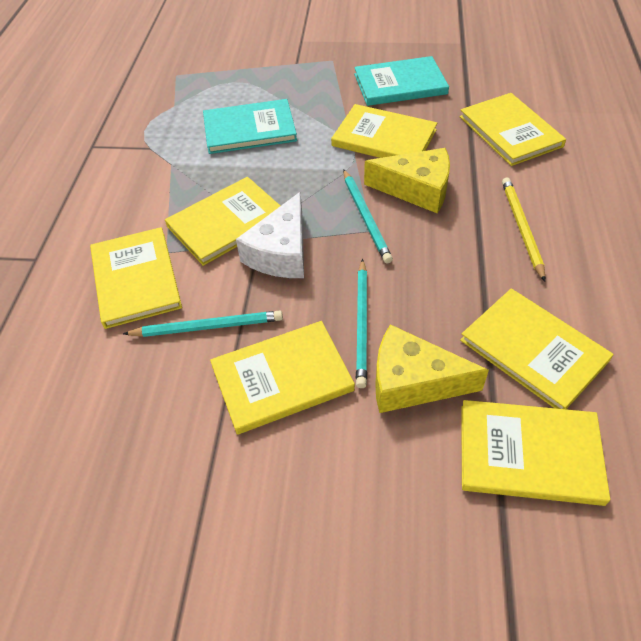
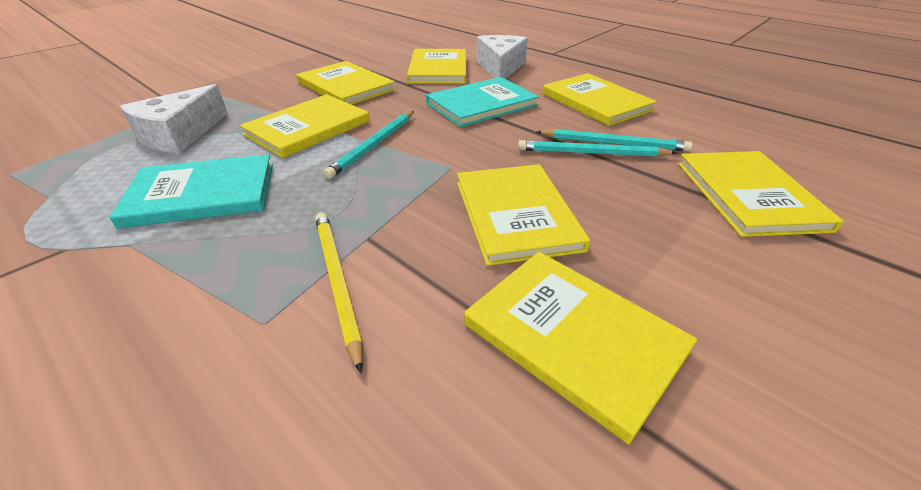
white cheese: [236,192,304,278] = 1 -> [120,84,228,153] [476,35,528,79] = 2
yellow cheese: [364,148,450,213] [375,324,489,413] = 2 -> none = 0

